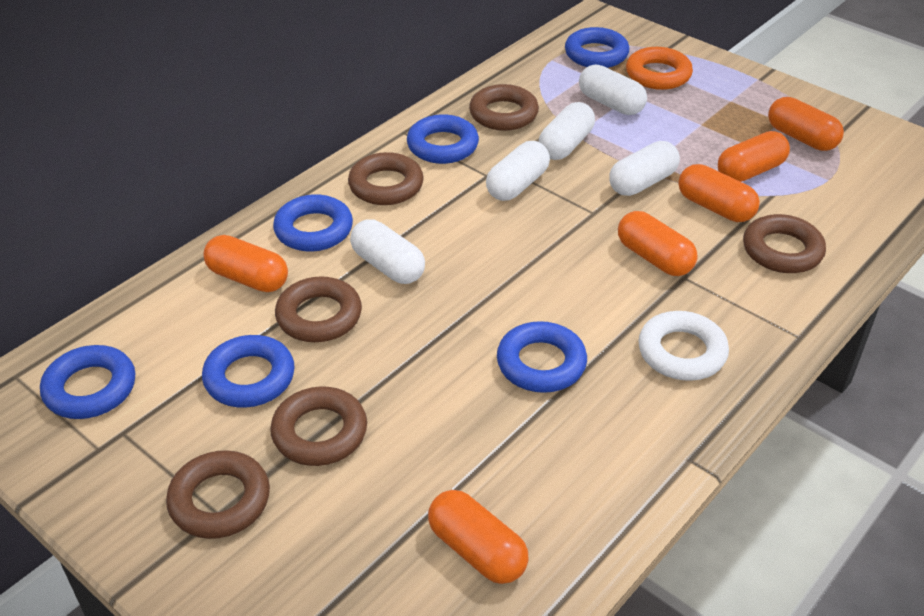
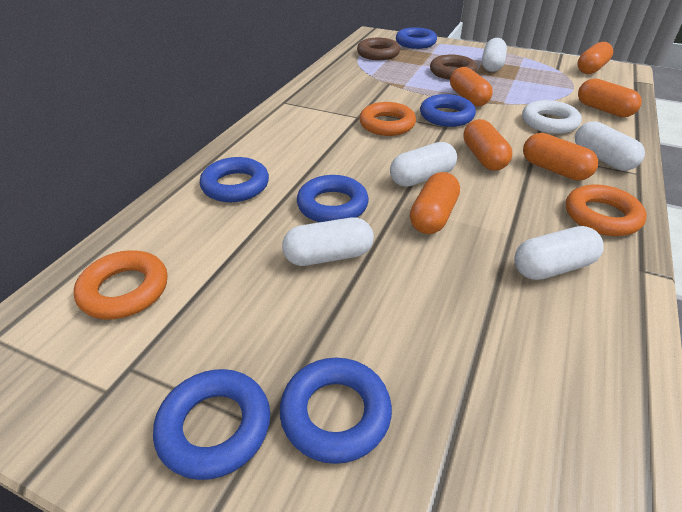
brown ring: [166,450,270,539] [270,387,367,466] [275,276,362,342] [348,152,424,205] [469,84,539,131] [743,214,826,273] = 6 -> [357,38,400,60] [430,55,477,80] = 2
orange ring: [626,47,693,90] = 1 -> [74,250,168,319] [359,102,416,136] [566,184,647,236] = 3

